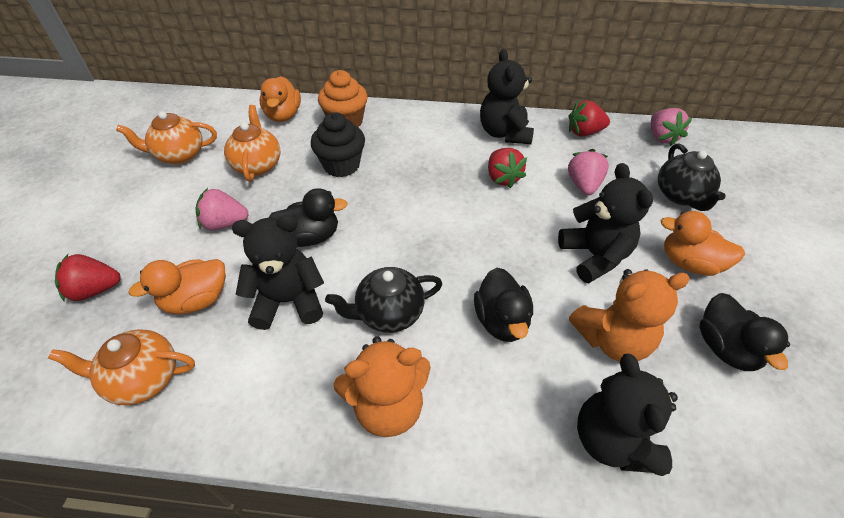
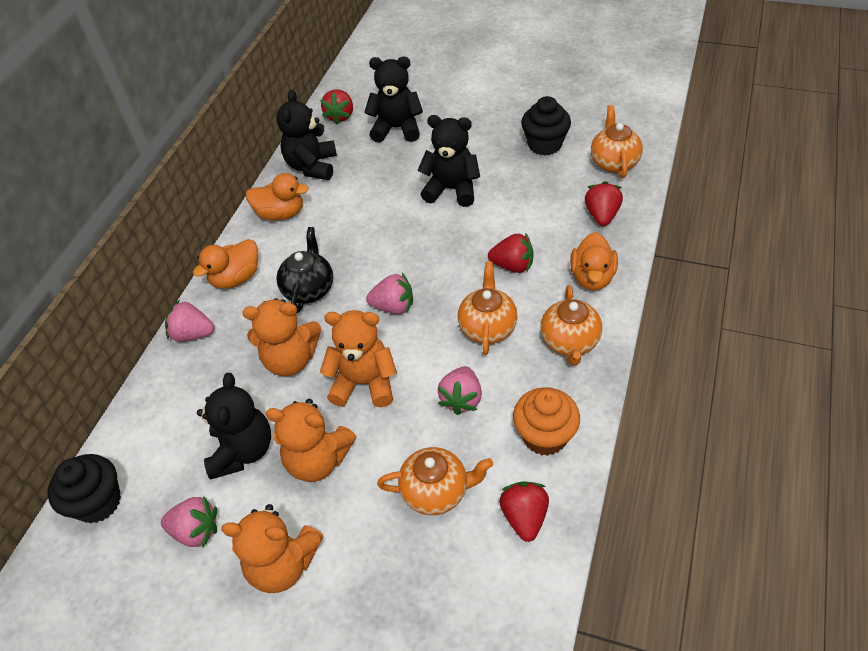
black cupcake: [311,112,365,177] = 1 -> [48,454,121,523] [521,96,571,156] = 2
black duck: [269,188,348,247] [474,268,533,342] [699,293,790,371] = 3 -> none = 0
black teapot: [325,267,442,333] [658,144,726,211] = 2 -> [276,227,333,313] = 1
orange teapot: [48,329,195,405] [116,111,217,164] [224,105,280,182] = 3 -> [377,447,493,515] [458,262,518,355] [540,285,602,365] [591,105,643,178] = 4
orange teddy bear: [333,336,431,437] [569,269,690,362] = 2 -> [221,504,324,593] [243,298,321,376] [266,399,357,482] [320,310,397,407] = 4
pink strawberry: [196,188,248,231] [568,149,609,195] [651,108,692,146] = 3 -> [161,496,217,547] [165,300,214,342] [366,273,413,314] [438,366,482,415] = 4
red strawberry: [55,254,121,302] [488,148,527,188] [569,100,610,137] = 3 -> [320,89,353,124] [488,233,533,273] [499,481,549,542] [585,181,623,226] = 4

